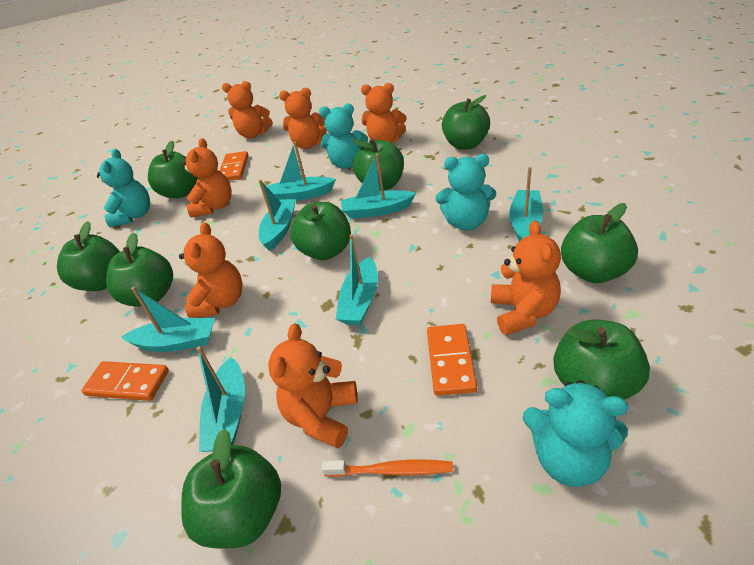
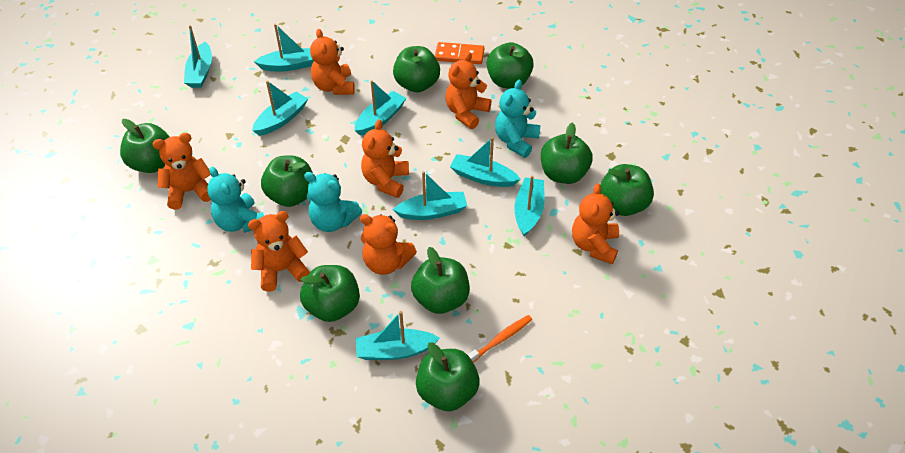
orange domino: [81,361,169,401] [219,151,248,181] [427,324,477,396] = 3 -> [435,42,484,64] = 1
turquoise boat: [121,287,215,352] [196,346,245,452] [259,180,296,251] [268,142,336,201] [336,234,378,325] [341,154,416,219] [509,167,544,241] = 7 -> [184,25,212,88] [252,80,308,136] [254,24,314,71] [354,80,406,136] [355,311,440,360] [393,171,467,220] [450,137,521,187] [514,175,545,236] = 8
turquoise teddy bear: [97,149,150,227] [319,104,368,169] [436,154,496,230] [523,380,628,487] = 4 -> [207,167,264,233] [304,172,362,232] [495,80,541,158] = 3

